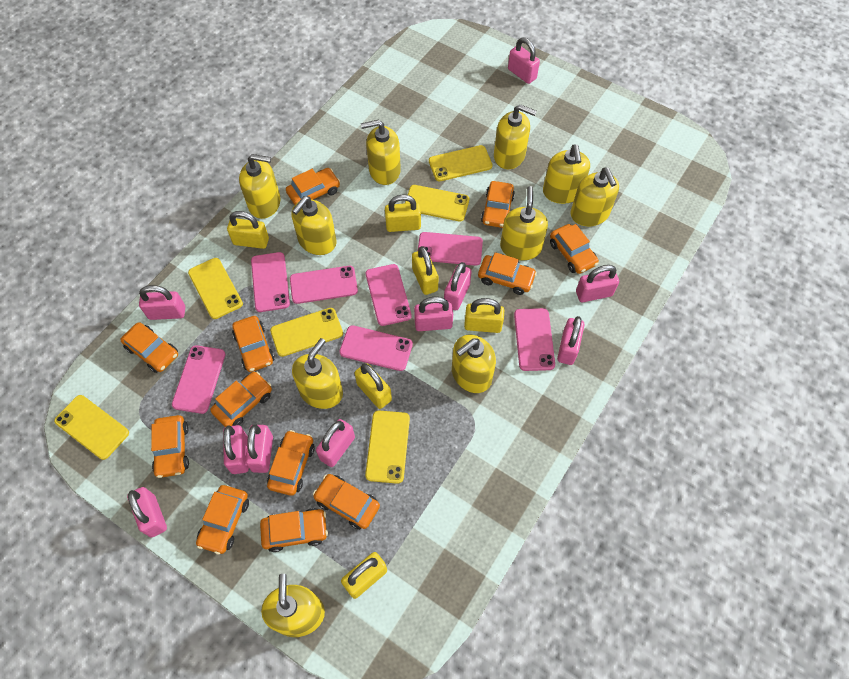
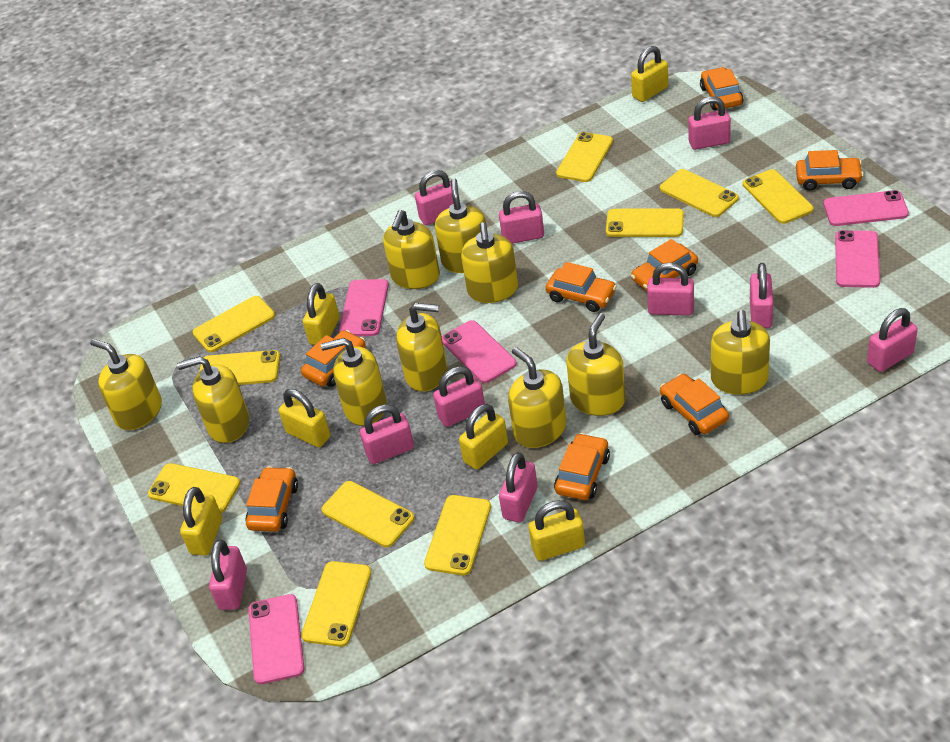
orange car: [120,322,178,373] [151,415,189,478] [196,485,249,555] [210,372,272,427] [232,316,274,372] [260,508,328,552] [267,430,315,496] [286,168,340,205] [313,474,380,530] [478,252,537,295] [481,181,515,228] [550,224,599,274] = 12 -> [245,466,298,532] [301,330,366,387] [545,262,617,312] [554,433,610,500] [631,239,698,291] [660,374,729,435] [700,67,743,110] [796,150,864,191] = 8
pink phone: [172,345,225,414] [251,252,290,312] [290,266,358,304] [339,325,413,371] [366,264,412,326] [418,232,483,266] [514,308,555,371] = 7 -> [248,594,304,684] [339,279,389,336] [442,320,517,383] [824,190,909,226] [835,230,880,288] = 5
yellow phone: [54,395,129,460] [188,258,243,319] [270,308,343,357] [365,411,410,484] [405,185,469,222] [429,145,493,181] = 6 -> [148,463,240,513] [193,296,275,353] [199,350,280,385] [301,561,371,647] [321,481,415,547] [424,495,491,575] [556,132,613,182] [606,208,684,237] [660,169,739,217] [743,169,814,224] = 10

